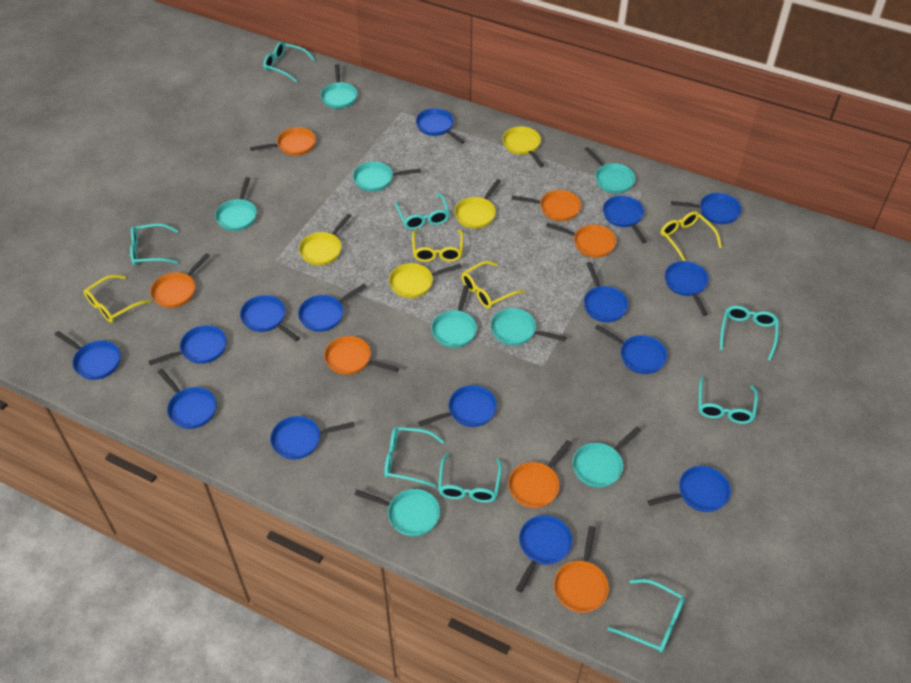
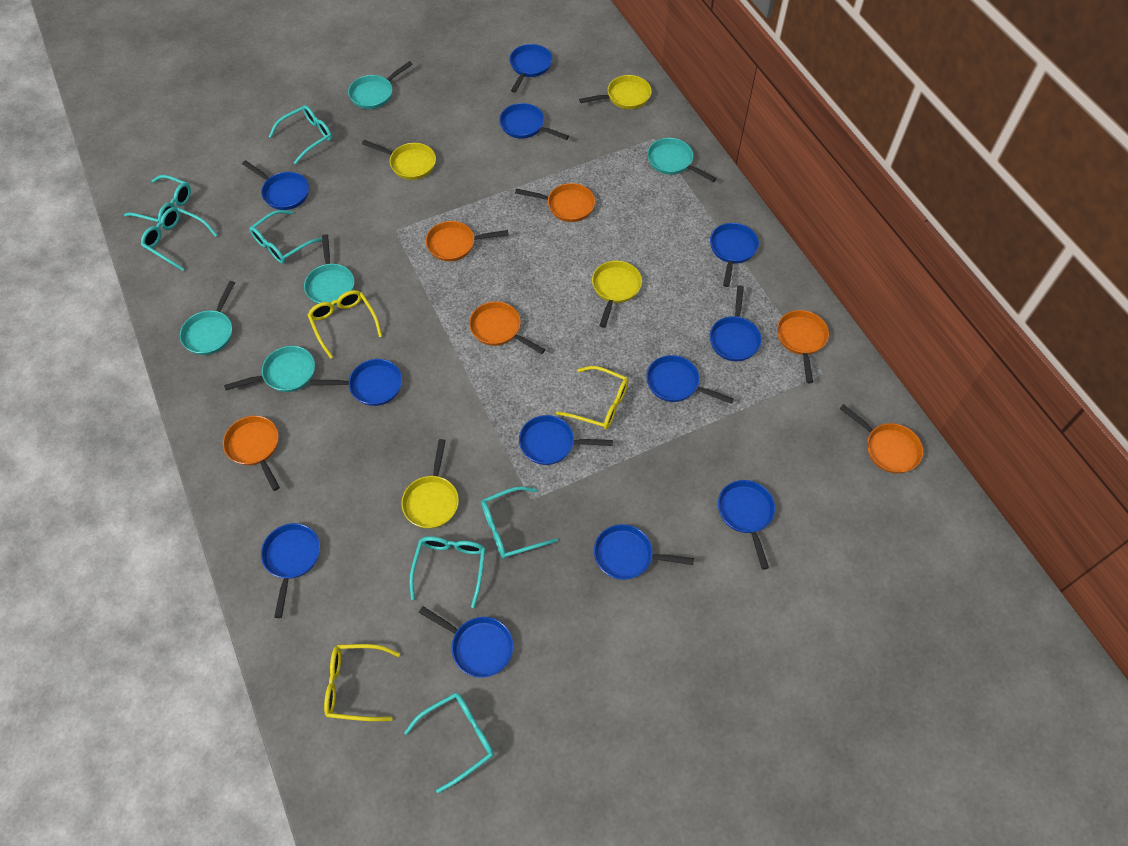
blue pan: [54,331,120,380] [148,325,227,365] [158,369,216,429] [240,295,300,341] [270,416,355,460] [298,284,367,332] [416,108,465,144] [418,385,497,427] [516,515,572,593] [584,262,629,322] [595,325,668,374] [603,196,647,243] [647,466,731,512] [665,261,709,316] [671,193,742,224] = 15 -> [242,160,309,210] [261,523,320,618] [310,359,402,406] [419,606,513,678] [499,103,569,140] [509,44,552,93] [519,415,613,465] [594,524,694,580] [646,355,734,404] [710,223,759,287] [710,285,762,361] [718,480,775,570] = 12
orange pan: [150,253,210,308] [250,127,316,156] [324,336,399,375] [508,440,572,508] [511,190,581,221] [546,223,616,258] [554,526,609,613] = 7 -> [223,416,280,491] [426,221,508,261] [469,301,545,354] [515,183,595,222] [777,310,829,383] [839,404,923,474] = 6
turquoise glasses: [130,224,179,266] [263,42,315,82] [384,427,444,487] [395,194,450,230] [438,453,502,503] [608,579,685,653] [698,377,758,424] [720,306,779,361] = 8 -> [124,175,191,222] [141,207,218,271] [250,210,322,264] [269,105,332,164] [404,693,494,793] [409,536,486,608] [481,487,558,559] = 7
turquoise pan: [215,177,257,231] [320,64,358,109] [353,162,421,192] [354,489,440,537] [431,285,477,348] [490,308,567,346] [572,427,641,488] [585,147,636,193] = 8 -> [180,281,235,355] [224,346,315,392] [304,234,354,305] [348,61,413,109] [647,138,717,182] = 5
yellow glasses: [84,275,151,323] [412,230,463,262] [461,261,525,308] [661,211,722,261] = 4 -> [308,290,382,359] [324,644,400,721] [556,366,629,429] = 3

